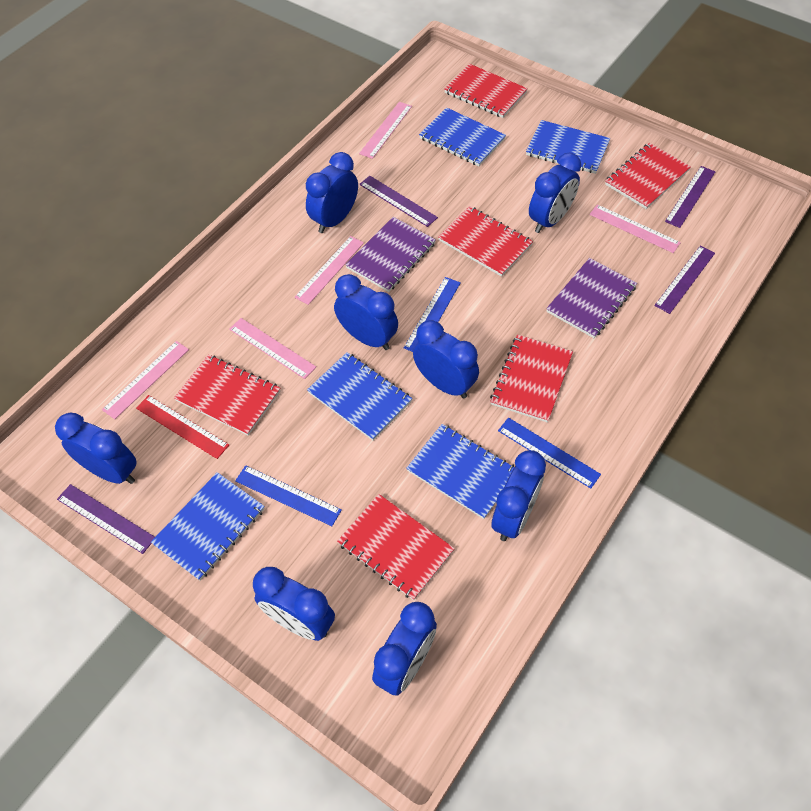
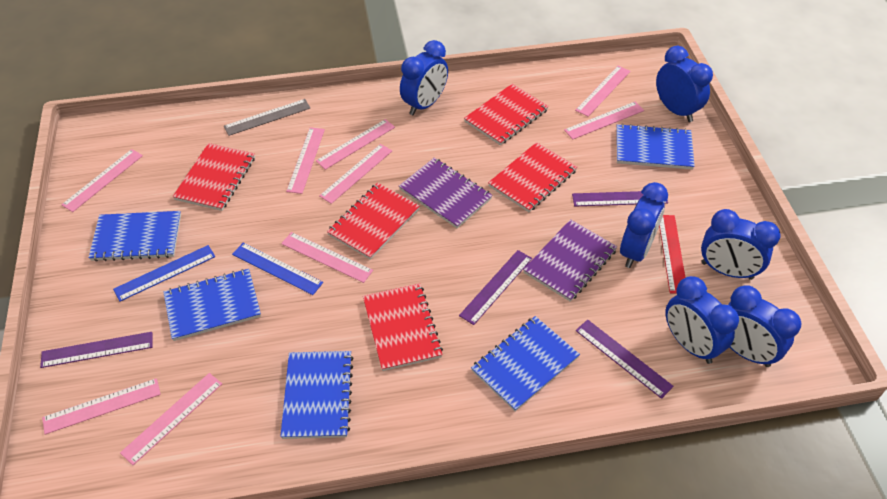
blue clock: [55,413,137,484] [253,567,335,641] [306,152,358,233] [334,274,398,350] [372,602,437,696] [413,320,479,399] [491,450,546,541] [529,152,581,233] = 8 -> [400,40,448,115] [620,182,668,268] [656,46,713,122] [665,276,739,364] [701,209,781,280] [728,285,801,367] = 6
blue ruler: [235,465,342,526] [404,277,461,352] [498,417,601,489] = 3 -> [113,245,215,301] [232,243,323,295] = 2
grey ruler: none = 0 -> [224,99,310,136] = 1
pink ruler: [102,341,189,419] [229,318,316,379] [295,236,364,305] [359,102,412,159] [589,204,681,253] = 5 -> [42,378,161,435] [61,149,143,212] [120,373,222,465] [281,232,373,283] [286,127,325,194] [316,119,395,170] [319,144,392,204] [564,102,644,140] [575,66,631,117] = 9
red notebook: [174,354,280,436] [337,494,455,600] [438,206,533,277] [444,64,528,118] [490,335,573,422] [605,143,691,209] = 6 -> [173,143,255,211] [327,183,420,260] [363,283,443,371] [464,84,549,145] [488,142,577,212] = 5

